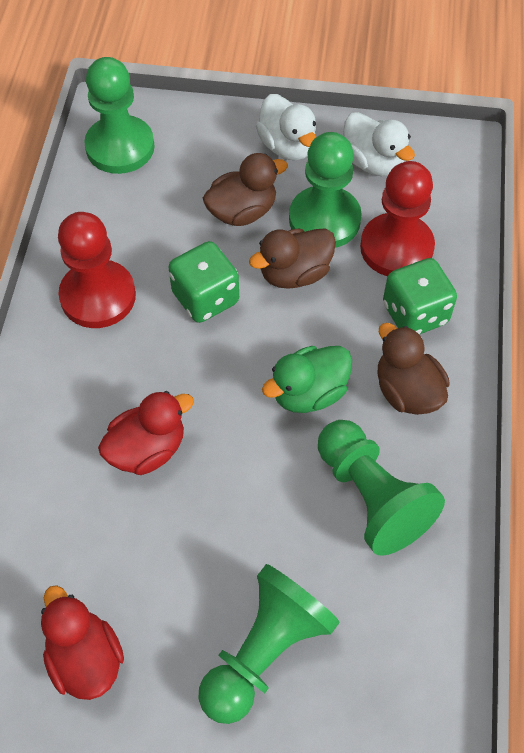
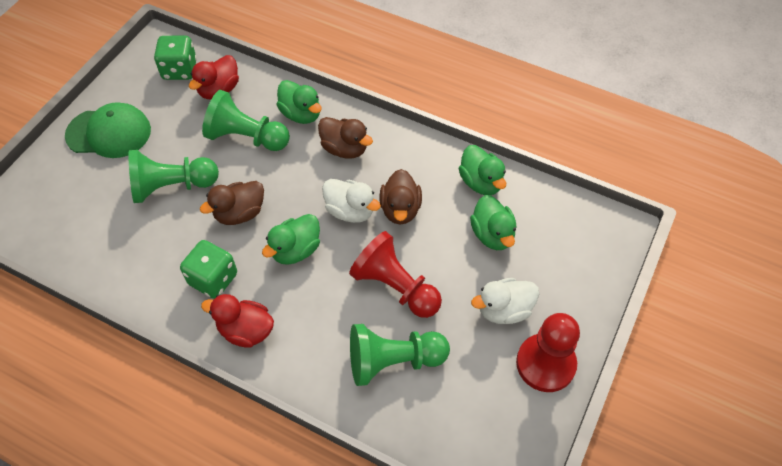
green cap: none = 0 -> [65,102,151,158] = 1
green duck: [262,346,352,413] = 1 -> [262,214,320,265] [277,80,322,124] [459,145,506,195] [470,195,517,250] = 4
green pawn: [84,57,155,174] [198,564,340,724] [289,132,362,248] [318,420,445,556] = 4 -> [129,150,219,203] [202,90,290,151] [350,324,450,386] = 3

